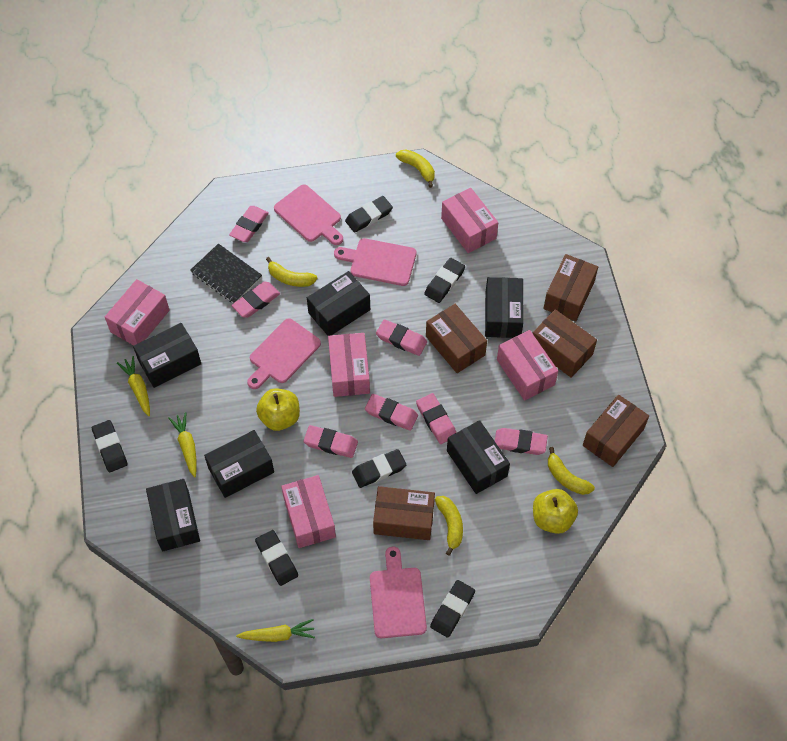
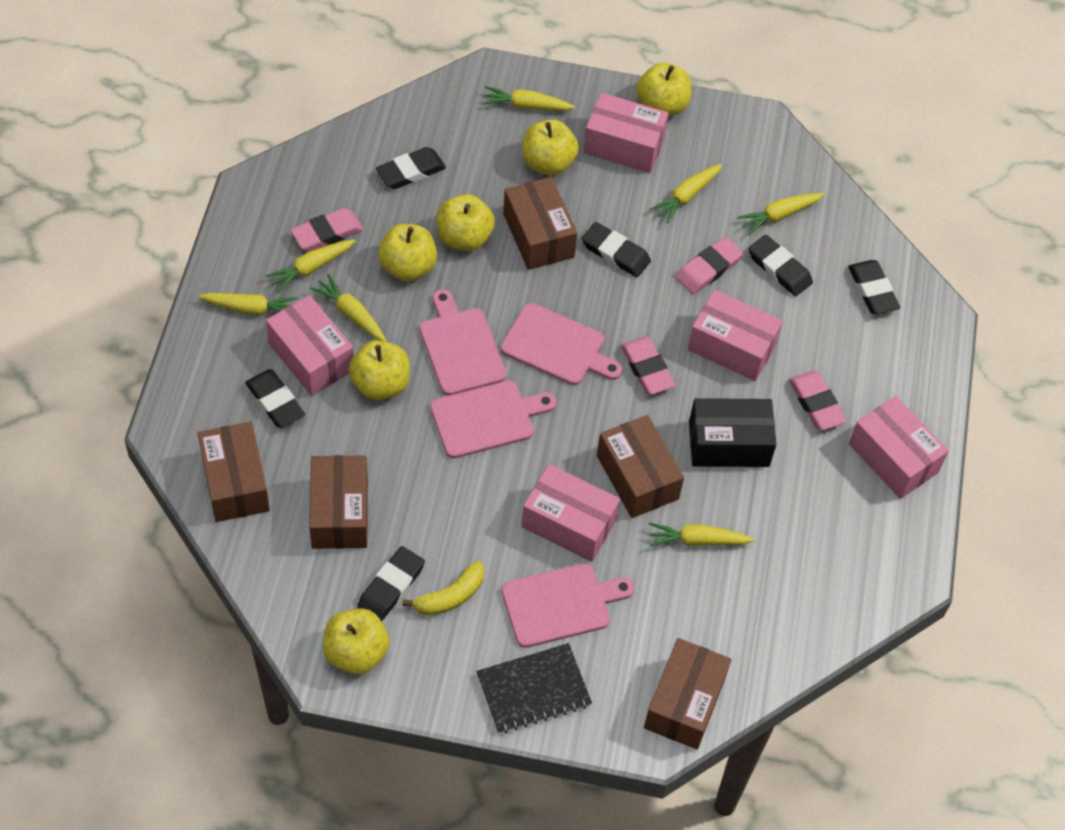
black box: [133,323,201,388] [146,479,200,552] [204,430,274,498] [307,271,370,336] [447,420,510,494] [485,277,524,338] = 6 -> [689,398,776,467] = 1
pink eraser: [229,206,269,242] [231,282,280,318] [303,425,358,458] [365,394,418,431] [376,319,427,356] [416,393,456,444] [495,428,548,455] = 7 -> [291,208,364,251] [621,337,675,395] [676,237,743,294] [789,371,846,430] = 4
yellow apple: [256,388,300,431] [533,489,578,534] = 2 -> [323,609,390,674] [348,340,410,400] [378,224,437,281] [437,194,495,251] [522,120,579,175] [636,63,691,116] = 6
yellow banana: [266,257,317,287] [396,150,435,188] [435,496,463,556] [548,447,595,495] = 4 -> [402,561,484,616] = 1
yellow carrot: [117,356,150,416] [169,412,197,478] [236,619,315,642] = 3 -> [198,293,299,315] [265,239,356,293] [310,274,387,342] [482,86,575,111] [649,522,754,547] [650,164,722,223] [737,193,825,235] = 7

